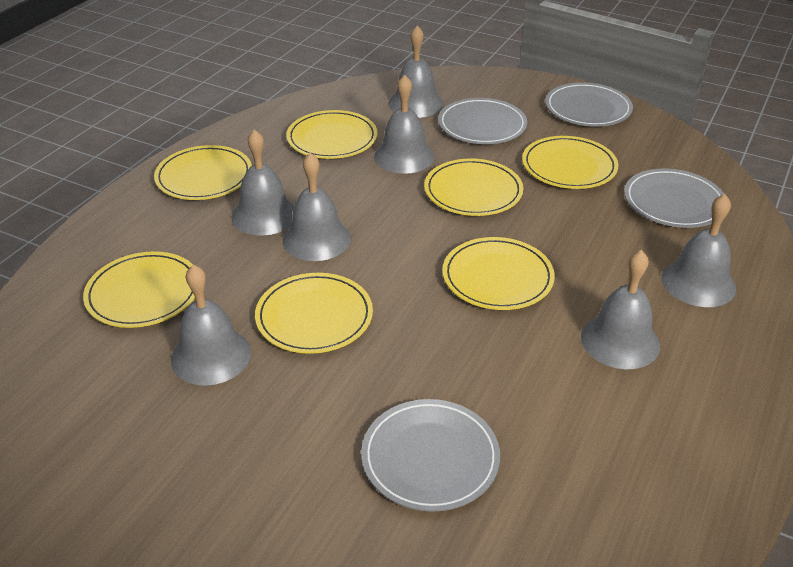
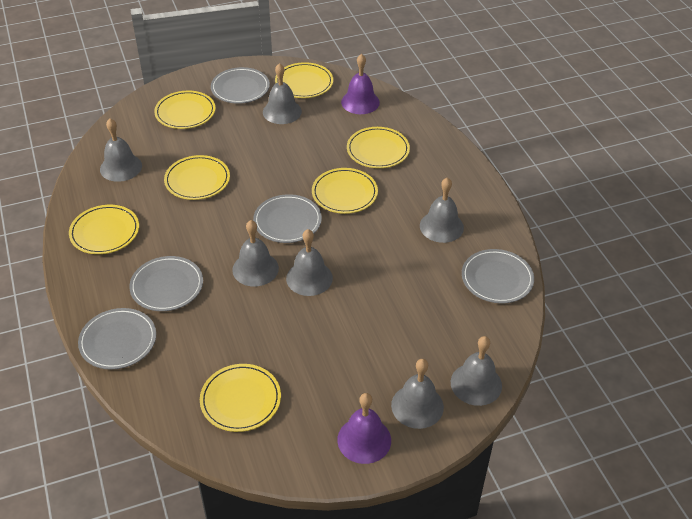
grey plate: [361,399,500,512] [438,98,527,144] [545,82,633,127] [624,169,724,228] = 4 -> [78,308,156,370] [129,256,203,311] [211,67,270,104] [253,194,322,243] [462,249,534,303] = 5
purple bell: none = 0 -> [337,393,391,464] [341,54,380,114] = 2

